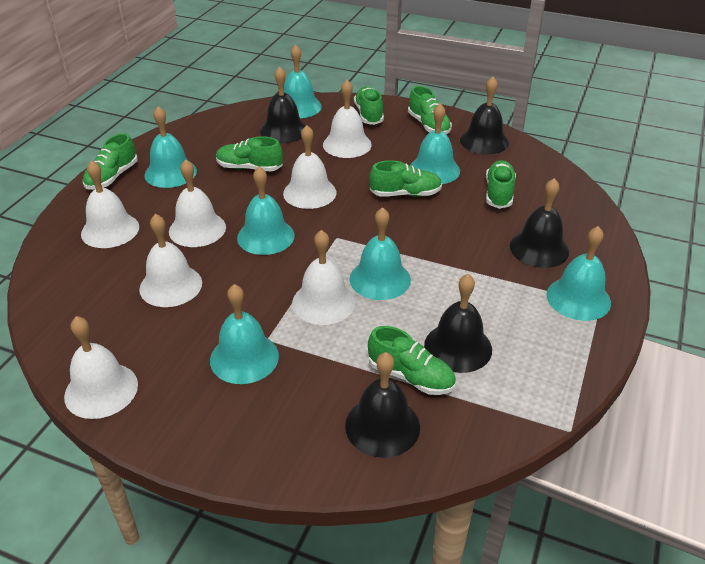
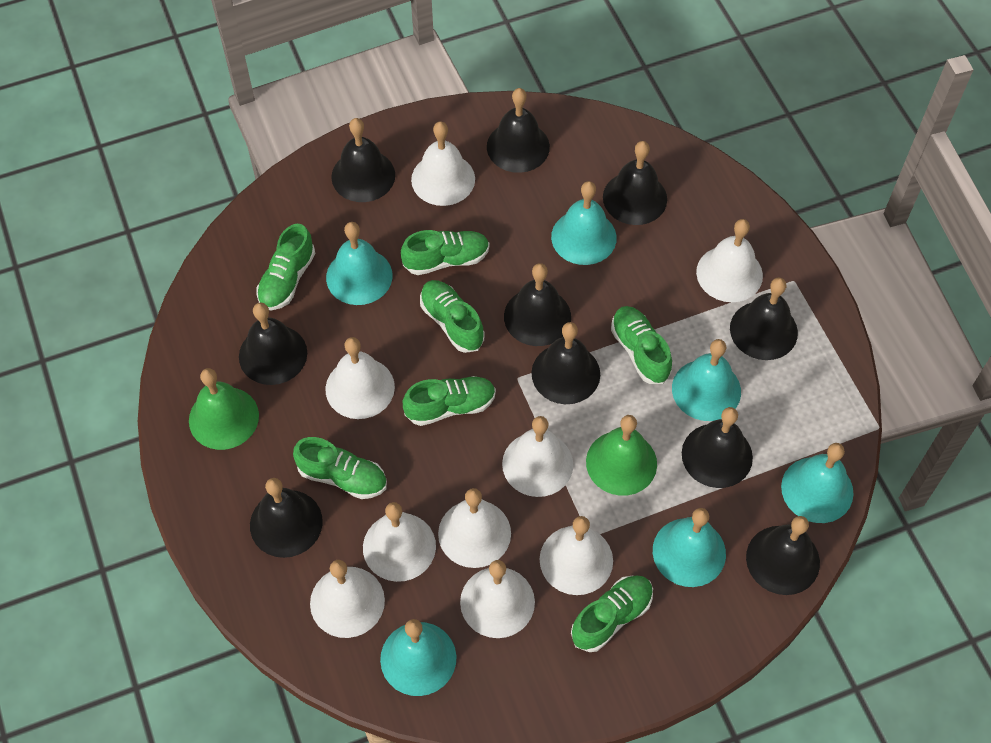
black bell: [260,66,306,143] [345,352,420,458] [424,274,492,373] [460,77,509,154] [510,178,569,268] = 5 -> [239,302,307,385] [250,478,323,558] [331,118,395,202] [487,88,550,173] [504,263,571,346] [531,322,600,404] [603,141,667,225] [682,407,753,488] [730,277,798,360] [746,516,820,595] = 10
green bell: none = 0 -> [189,368,259,450] [586,415,657,496] = 2
turquoise bell: [144,106,197,188] [210,284,279,384] [237,166,295,255] [284,44,322,118] [350,207,411,300] [410,103,460,184] [546,226,611,321] = 7 -> [326,222,393,305] [380,619,456,696] [551,181,617,265] [653,508,726,587] [672,339,741,421] [781,443,853,523] = 6
white bell: [64,316,138,419] [81,160,139,248] [139,214,202,307] [169,159,226,247] [283,125,336,209] [292,230,356,325] [323,80,372,158] = 7 -> [310,560,385,638] [325,337,395,419] [363,502,436,582] [411,121,475,206] [438,488,511,568] [460,560,535,638] [502,416,573,497] [540,516,613,595] [696,219,763,302] = 9

